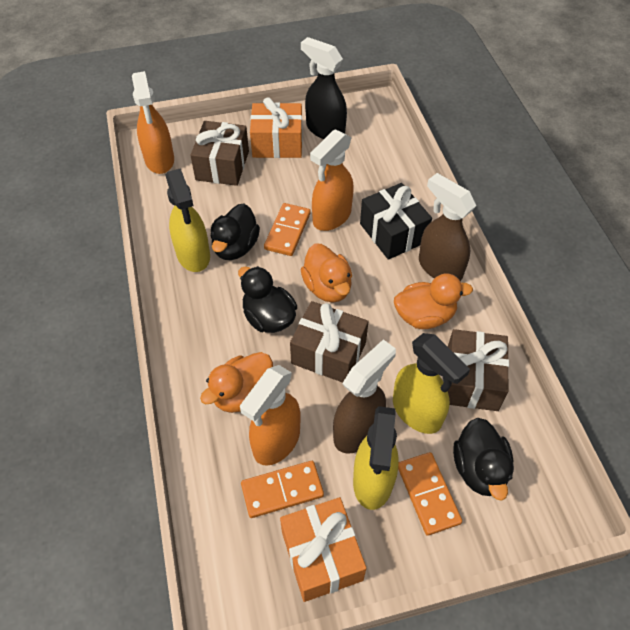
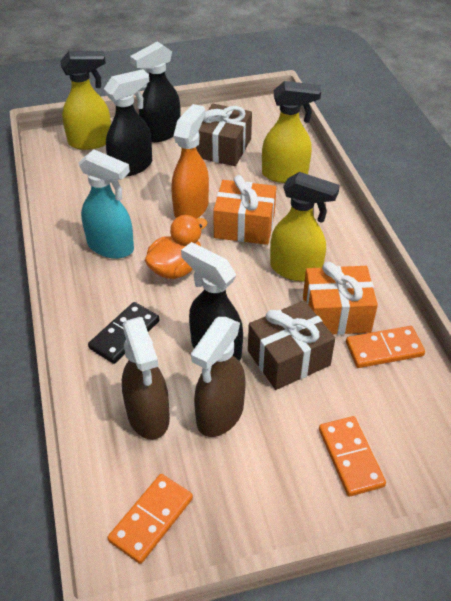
black domino: none = 0 -> [88,302,160,364] = 1
black duck: [211,204,260,260] [238,266,297,333] [453,418,514,501] = 3 -> none = 0
black gift: [360,183,432,260] = 1 -> none = 0
black spray bottle: [301,37,347,139] = 1 -> [104,69,152,177] [130,42,181,143] [181,242,243,361] = 3
brown gift: [190,121,249,186] [290,301,369,383] [448,329,509,411] = 3 -> [196,104,252,166] [248,301,335,390] = 2
orange duck: [200,352,273,413] [301,243,352,303] [394,274,473,329] = 3 -> [145,215,208,279] = 1
orange spray bottle: [132,71,174,174] [240,365,301,466] [310,129,354,231] = 3 -> [171,104,209,219] = 1
turquoise spray bottle: none = 0 -> [79,149,134,259] = 1

